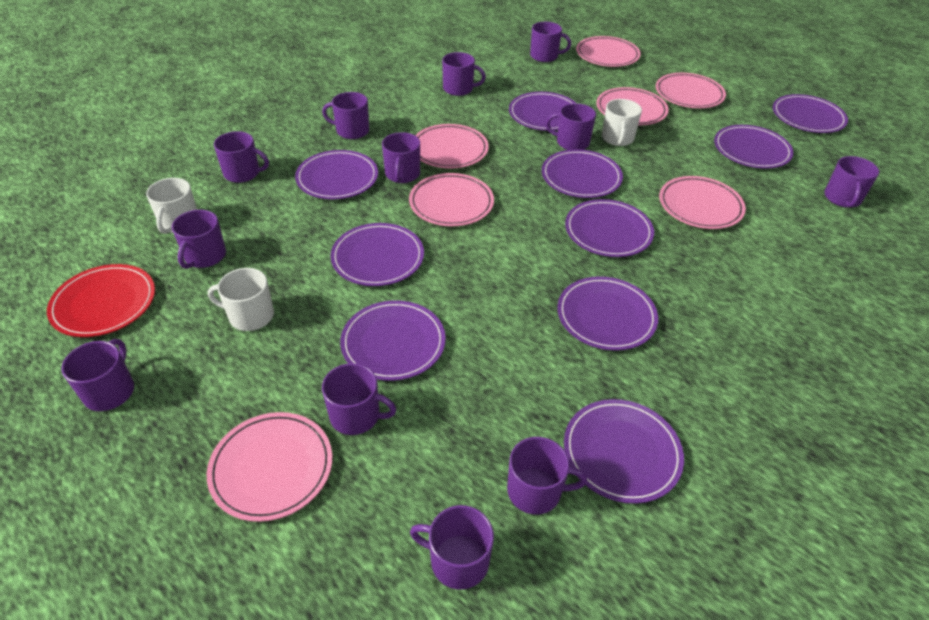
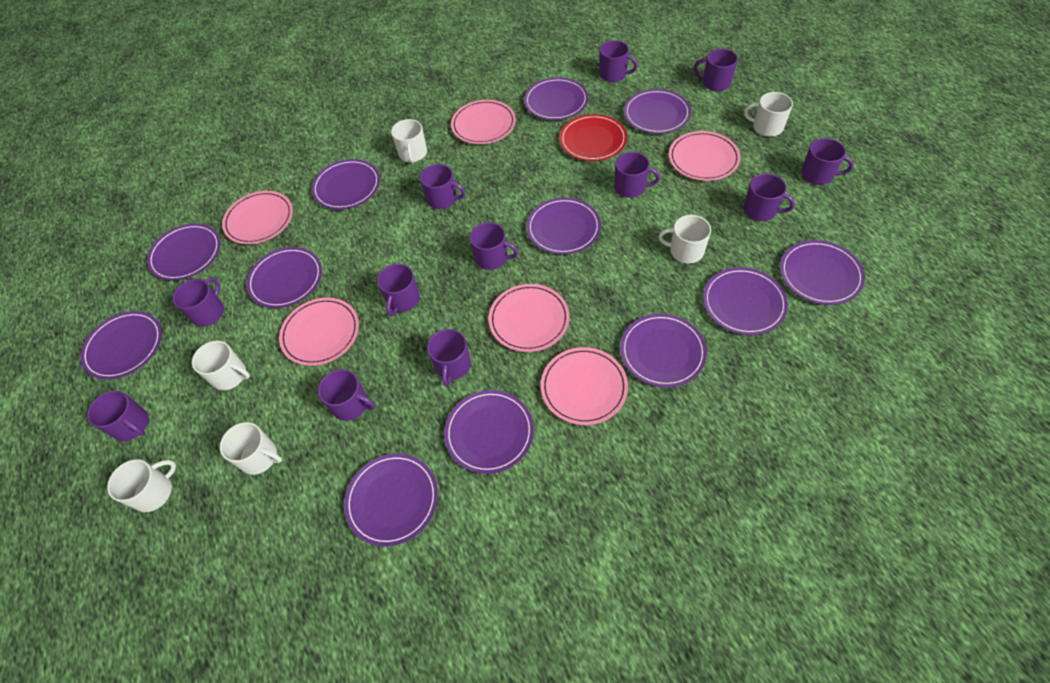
pink plate: [207,412,332,522] [409,173,494,226] [415,124,489,169] [576,36,641,67] [596,87,669,125] [656,73,726,108] [659,176,746,229] = 7 -> [222,191,293,244] [279,298,359,366] [451,100,516,144] [489,284,570,352] [541,347,628,425] [669,131,741,181] = 6
purple plate: [295,150,378,199] [330,223,424,286] [340,300,446,381] [509,92,576,131] [542,149,623,198] [557,276,658,351] [564,399,684,504] [565,199,654,257] [714,125,794,169] [773,94,848,133] = 10 -> [81,311,162,379] [147,224,221,281] [246,247,322,308] [312,159,380,210] [344,454,438,546] [444,390,534,474] [524,78,588,120] [527,198,601,255] [620,314,707,387] [624,89,691,134] [703,267,788,335] [780,240,865,305] = 12
white mug: [146,178,197,234] [208,268,274,331] [602,99,642,146] = 3 -> [107,459,176,512] [192,341,250,390] [220,422,282,475] [391,119,427,163] [658,215,711,263] [744,92,793,137] = 6

